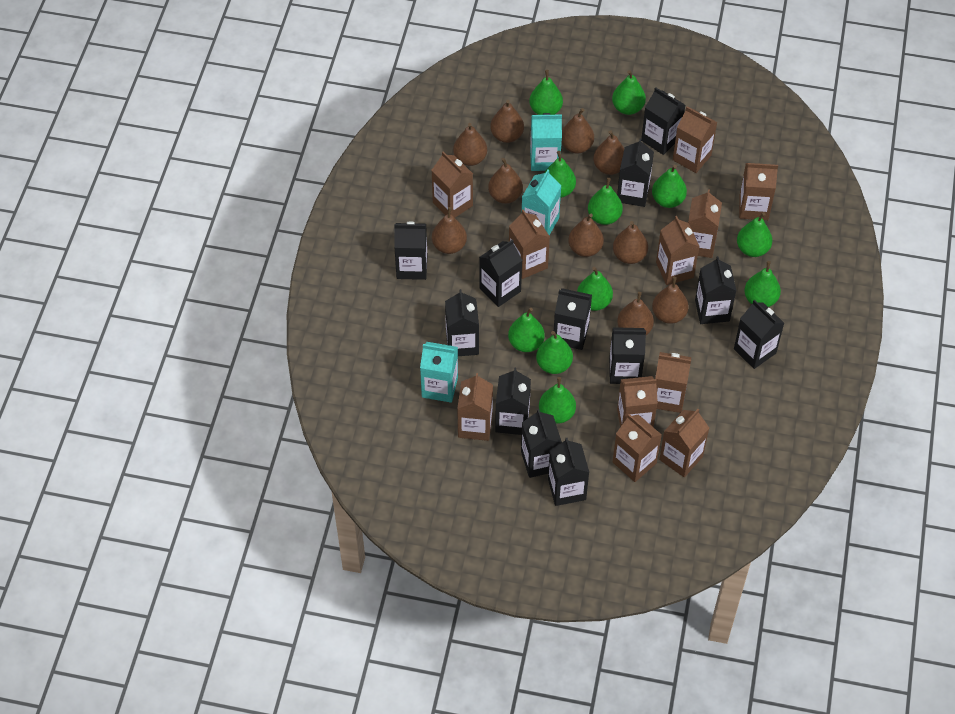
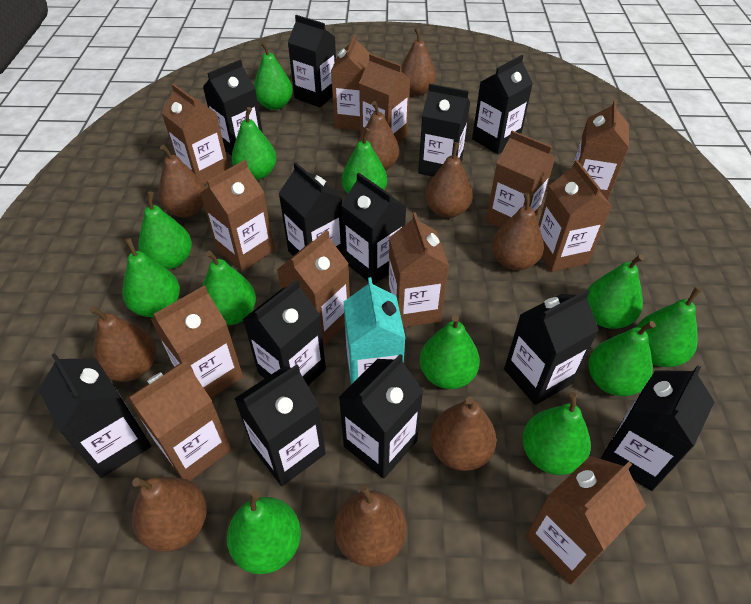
brown carton: [432,152,473,218] [457,373,493,441] [509,209,550,279] [613,414,662,482] [617,376,658,427] [655,352,691,413] [656,216,700,285] [659,409,709,477] [673,106,717,173] [688,189,722,258] [739,163,778,220] = 11 -> [127,361,232,481] [151,285,243,398] [161,83,229,185] [200,160,274,271] [277,230,350,347] [331,34,371,131] [359,54,410,143] [388,212,449,328] [486,130,555,228] [525,456,646,585] [538,160,612,272] [572,99,629,200] = 12
brown pear: [432,207,467,254] [453,123,487,166] [488,158,523,204] [490,100,524,143] [562,108,594,153] [568,214,604,257] [593,130,624,175] [613,221,648,264] [617,292,654,335] [652,277,689,324] = 10 -> [90,306,156,382] [132,477,207,552] [158,145,206,217] [334,484,407,567] [358,101,399,171] [401,27,436,96] [425,142,473,218] [430,396,497,471] [492,193,544,271] = 9
green pear: [508,308,545,352] [529,70,563,115] [536,331,573,374] [539,377,576,424] [544,151,576,198] [577,267,613,311] [588,178,623,225] [612,70,646,115] [652,165,687,208] [737,212,772,257] [744,261,781,307] = 11 -> [122,238,180,317] [139,192,192,270] [203,251,256,325] [227,491,301,574] [232,107,277,180] [254,41,293,110] [342,128,387,194] [420,315,480,389] [522,392,591,475] [587,254,644,329] [589,321,656,396] [637,287,702,367] = 12
turquoise carton: [420,342,458,403] [522,169,562,235] [530,113,562,171] = 3 -> [344,277,405,384] = 1

